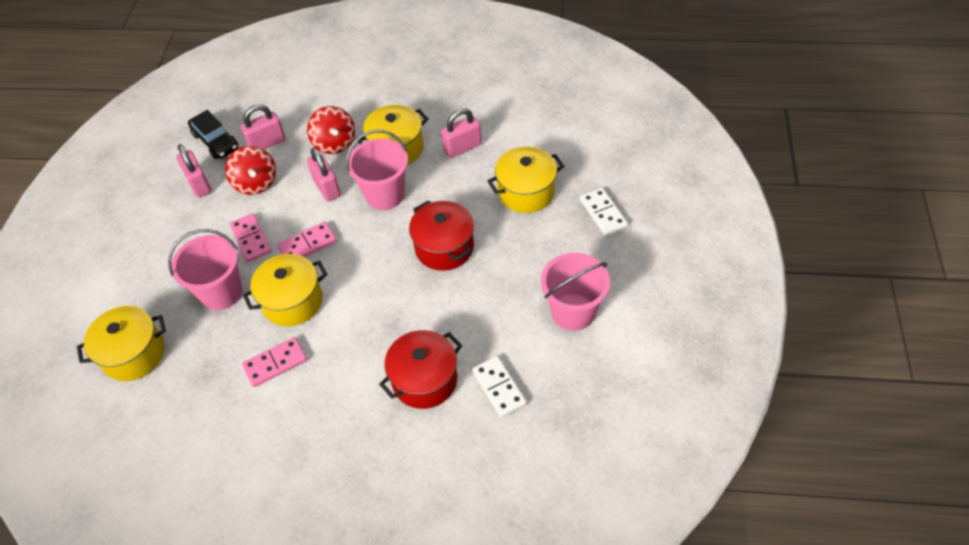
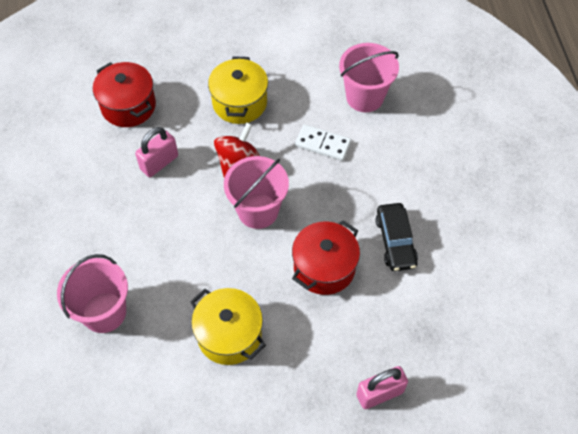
pink domino: [230,213,271,262] [242,337,307,387] [277,222,336,257] = 3 -> none = 0
pink padlock: [176,144,211,198] [241,104,286,149] [307,147,341,202] [441,108,482,158] = 4 -> [135,127,178,177] [357,366,408,409] = 2
red spinning top: [225,146,276,195] [307,106,355,154] = 2 -> [214,122,260,178] = 1
white domino: [472,356,527,418] [580,188,628,236] = 2 -> [295,124,351,161] = 1
yellow pot: [77,306,166,381] [243,254,327,326] [358,105,429,165] [487,146,564,213] = 4 -> [190,288,266,365] [208,56,268,124] = 2

